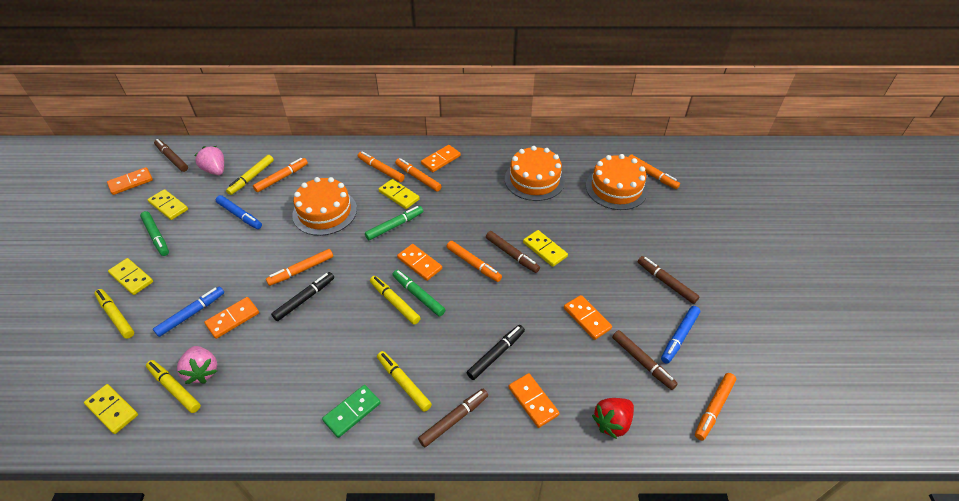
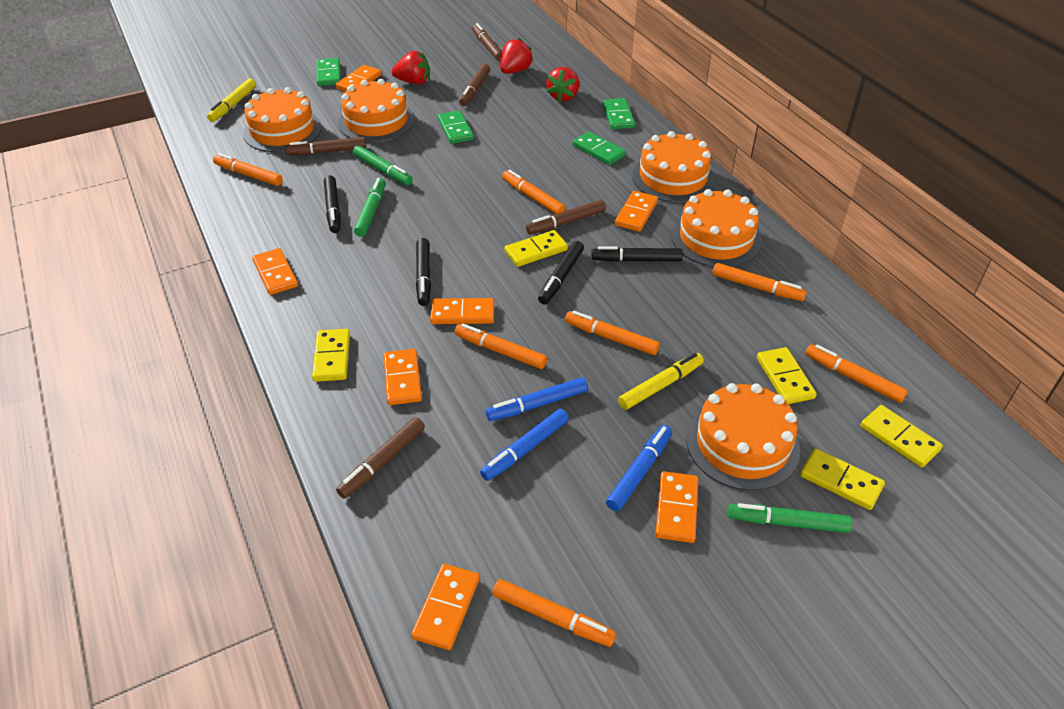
black marker: [271,272,334,321] [467,325,525,380] = 2 -> [324,175,340,233] [416,238,431,306] [538,241,584,304] [591,246,683,262] = 4
green domino: [322,385,381,438] = 1 -> [317,58,341,86] [438,110,474,144] [573,132,626,165] [603,98,635,129] = 4
orange cake: [292,177,357,236] [505,146,565,201] [586,154,648,210] = 3 -> [243,87,322,152] [338,79,415,143] [632,131,715,202] [671,189,762,267] [686,383,800,491] = 5
orange domino: [107,167,153,195] [204,297,259,339] [397,244,442,281] [421,145,461,172] [509,373,560,428] [564,295,612,340] = 6 -> [252,248,298,295] [336,65,382,91] [384,349,422,405] [411,564,480,650] [430,298,494,324] [615,191,658,232] [655,471,698,543] = 7
pink strawberry: [177,346,217,384] [194,146,224,175] = 2 -> none = 0
red strawberry: [592,398,634,439] = 1 -> [392,51,429,85] [500,38,534,74] [546,67,579,103] = 3
yellow marker: [94,289,134,339] [146,360,201,413] [226,155,274,195] [370,276,420,325] [377,351,432,412] = 5 -> [207,79,256,122] [618,353,704,410] = 2

